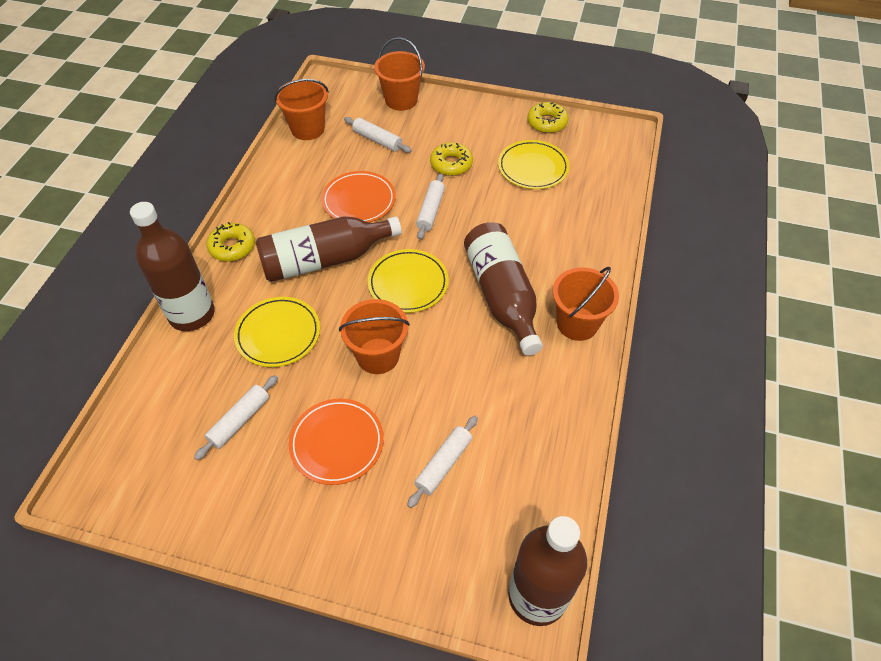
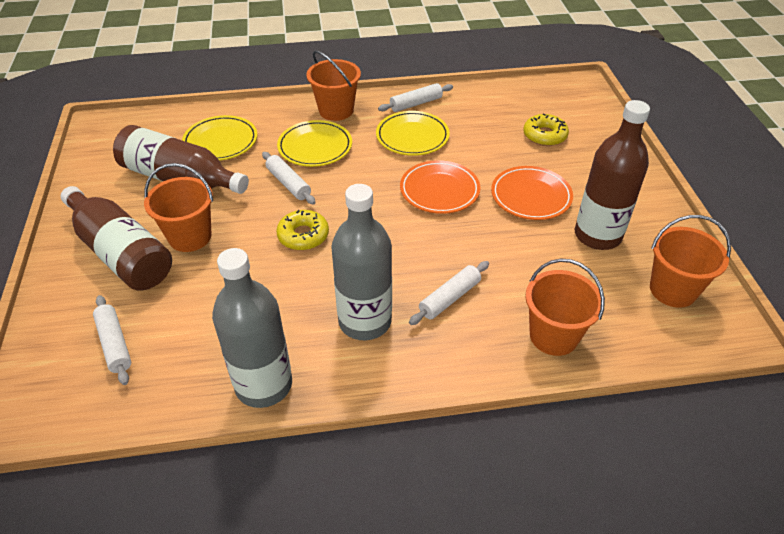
brown bottle: [130,202,215,331] [255,216,402,282] [464,222,543,356] [508,516,587,626] = 4 -> [61,186,172,290] [113,125,249,194] [575,100,650,250] = 3
grey bottle: none = 0 -> [212,248,292,408] [331,184,392,340] = 2
yellow donut: [207,222,255,261] [430,142,473,176] [527,102,569,133] = 3 -> [276,210,329,250] [523,114,569,146] = 2

